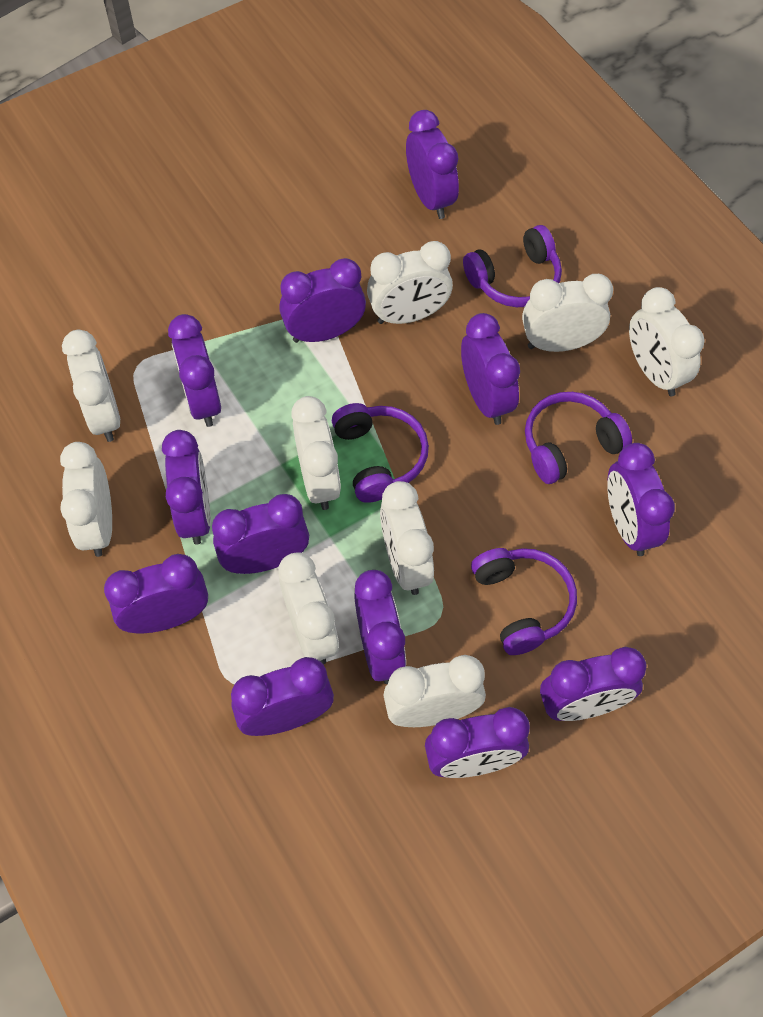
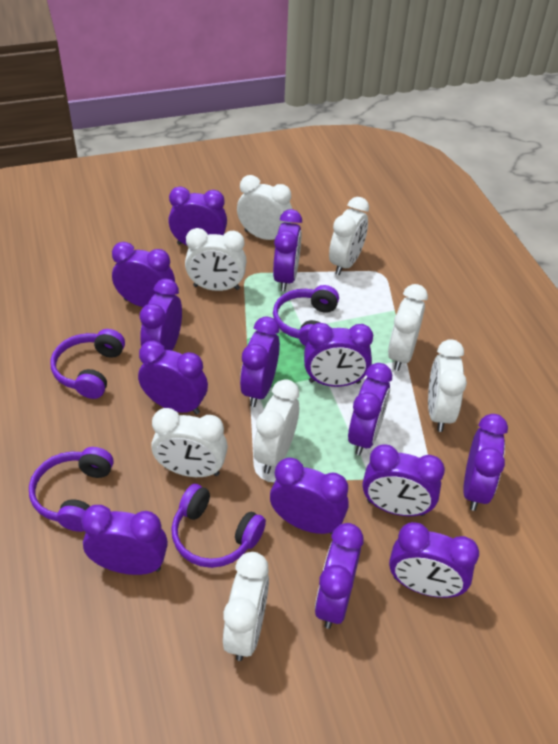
purple clock: [104,554,208,633] [162,430,211,545] [168,314,221,427] [212,494,309,574] [231,657,334,736] [279,258,366,343] [354,570,406,684] [406,110,459,219] [425,707,530,778] [461,313,520,425] [540,647,647,721] [607,443,675,556] = 12 -> [81,505,168,575] [112,242,175,307] [138,341,208,415] [140,279,182,351] [168,187,227,245] [240,317,280,407] [270,458,349,534] [273,209,302,291] [304,323,373,387] [315,523,364,629] [348,363,392,455] [363,444,445,516] [389,522,479,598] [463,414,508,511] = 14
white clock: [60,442,112,557] [62,330,121,442] [278,553,339,664] [291,396,341,510] [367,241,453,324] [380,481,434,595] [383,655,486,727] [522,274,613,352] [629,287,705,396] = 9 -> [151,408,228,477] [185,228,247,291] [223,552,269,661] [237,175,292,240] [254,379,299,474] [329,197,369,275] [388,284,428,371] [428,339,467,432] = 8

